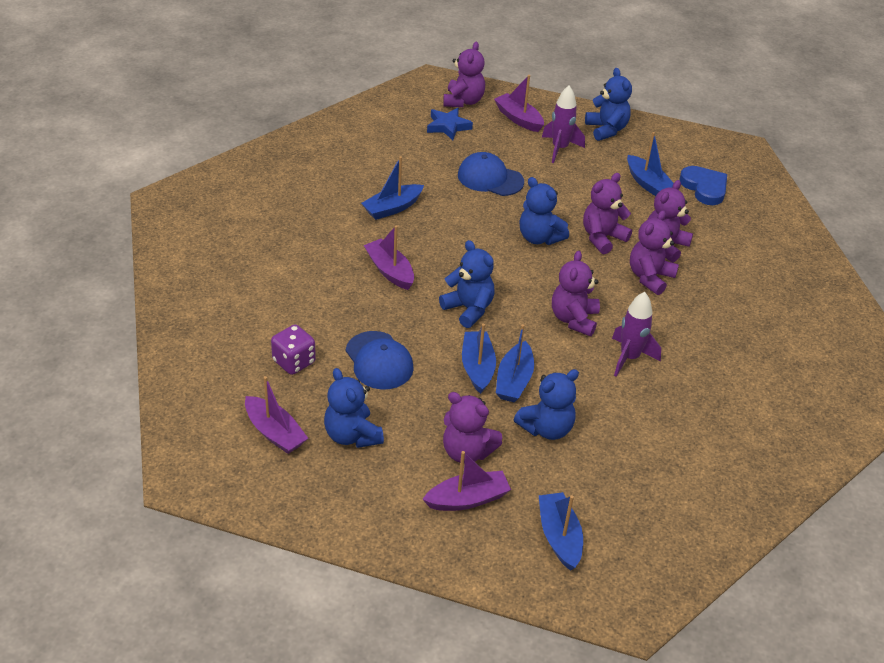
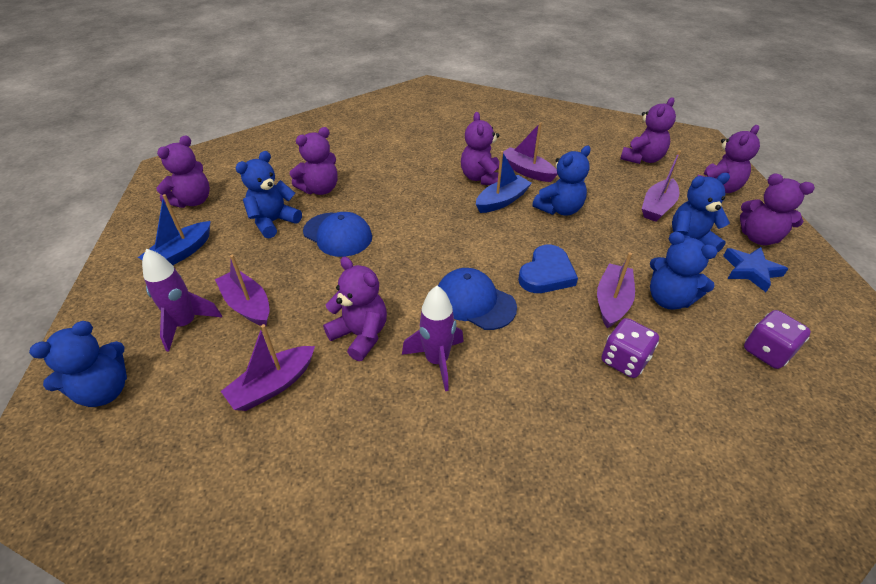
blue boat: [361,156,424,220] [462,324,496,394] [496,324,534,402] [539,492,583,571] [627,132,674,196] = 5 -> [138,194,211,265] [476,151,532,213] = 2
purple boat: [245,376,308,454] [364,226,414,290] [422,451,511,511] [494,75,544,132] = 4 -> [215,255,269,326] [221,324,315,411] [503,122,558,182] [597,252,635,329] [642,150,681,222] = 5
purple dice: [271,325,316,375] = 1 -> [602,318,659,378] [744,310,811,369] = 2
purple teddy bear: [443,42,485,107] [443,392,502,464] [552,251,600,336] [583,173,632,254] [630,210,679,295] [647,180,693,262] = 6 -> [156,135,210,208] [290,127,337,195] [323,257,387,361] [461,112,499,185] [620,97,676,164] [698,125,760,193] [740,173,815,245] = 7

